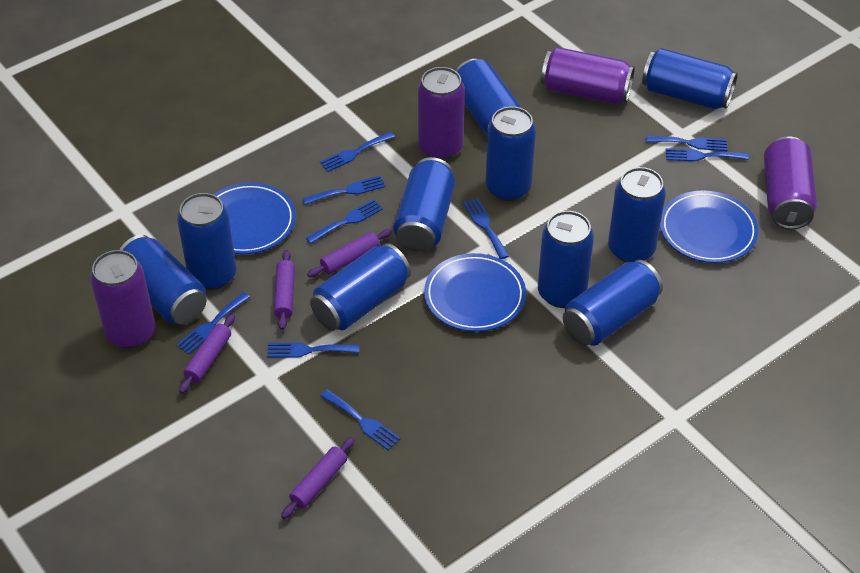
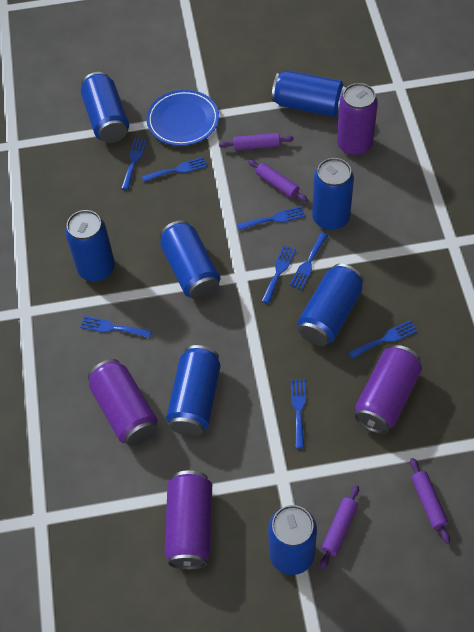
blue can: [119,235,206,324] [177,193,237,290] [310,243,411,331] [394,157,455,252] [456,59,522,135] [485,106,536,201] [538,211,594,308] [563,260,663,346] [608,167,666,262] [642,48,738,109] = 10 -> [65,210,115,281] [81,72,129,143] [160,220,220,300] [166,345,221,436] [268,505,317,575] [272,70,347,117] [298,264,364,346] [312,158,354,230] = 8
blue fork: [177,292,250,354] [267,343,360,358] [302,176,385,205] [306,199,383,244] [320,132,395,172] [321,389,401,450] [463,198,509,259] [646,136,727,151] [666,148,749,161] = 9 -> [80,316,152,338] [121,138,147,190] [142,157,207,182] [237,206,305,230] [262,245,296,304] [290,232,328,290] [291,379,306,449] [348,320,417,359] = 8
blue plate: [213,183,296,254] [424,253,526,332] [660,190,759,263] = 3 -> [147,90,219,146] = 1

